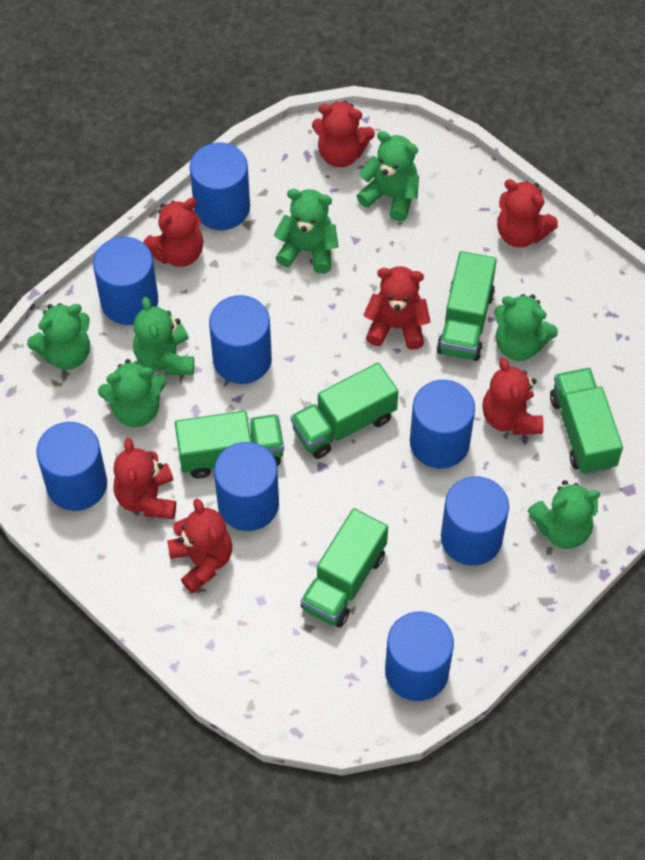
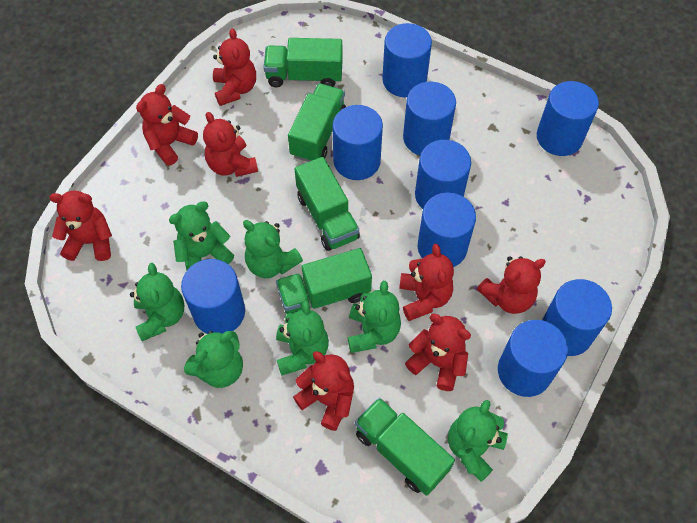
blue cylinder: [36,422,107,511] [93,237,158,325] [190,142,250,230] [209,295,272,384] [214,442,279,531] [385,611,454,701] [410,380,475,469] [441,476,509,566] = 8 -> [181,259,245,334] [332,105,383,180] [382,23,432,97] [403,82,456,155] [415,140,471,209] [418,192,476,267] [498,320,568,397] [537,81,599,156] [542,279,612,356] = 9
red teddy bear: [113,438,176,519] [143,198,204,267] [167,499,232,593] [312,101,375,167] [363,266,431,350] [482,357,544,435] [497,179,558,248] = 7 -> [49,190,112,261] [136,84,198,166] [203,112,258,177] [213,28,256,106] [293,351,354,431] [399,244,454,321] [405,314,471,391] [477,256,546,314] = 8

